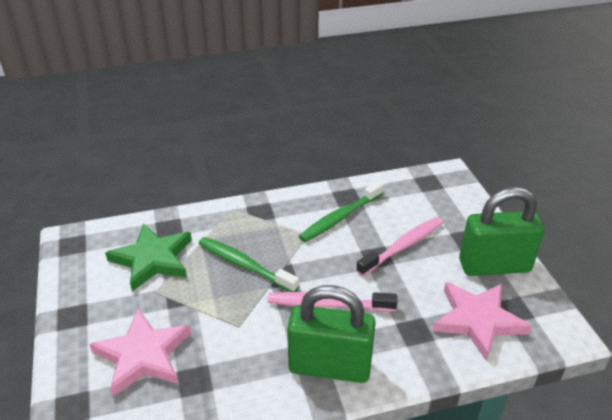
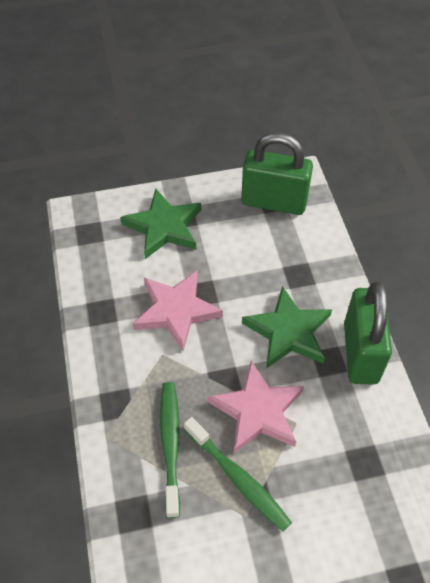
green star: [105,223,192,292] = 1 -> [120,189,201,259] [242,286,332,369] = 2
pink toothbrush: [268,292,398,312] [356,217,444,276] = 2 -> none = 0

